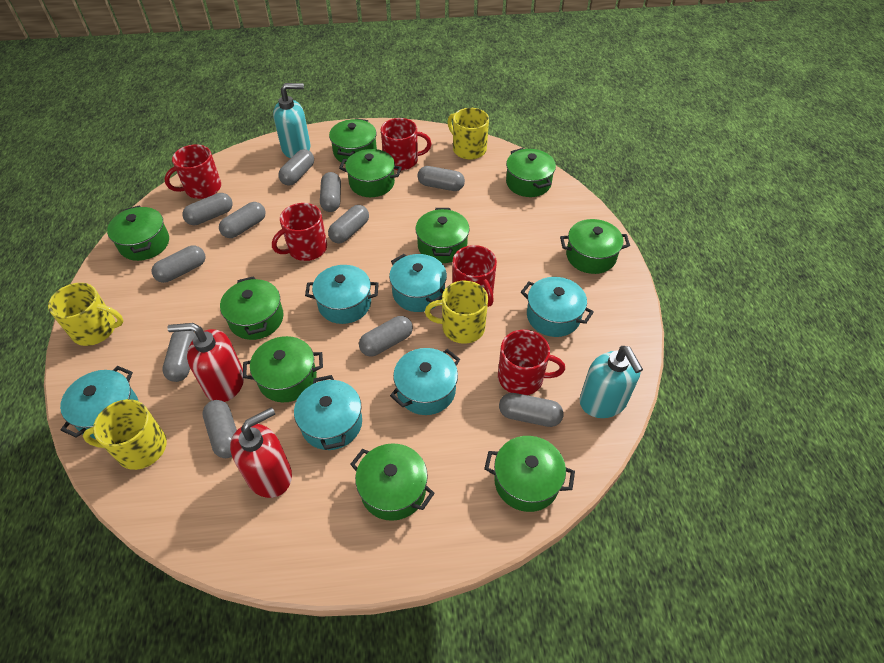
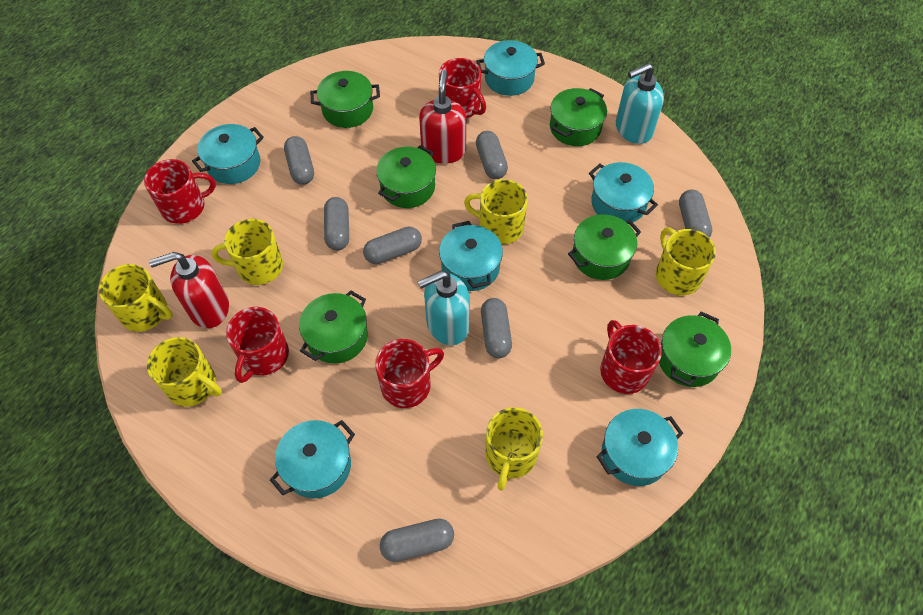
green pot: [107,205,169,261] [220,276,284,340] [243,336,323,402] [329,118,377,164] [339,149,402,197] [350,443,435,521] [415,208,470,263] [484,436,575,512] [506,148,556,197] [560,219,630,274] = 10 -> [299,290,368,364] [310,71,380,128] [376,145,436,208] [550,88,607,146] [568,214,641,280] [659,311,731,387] = 6
grey capsule: [152,246,205,283] [162,331,196,382] [182,193,233,225] [202,400,237,458] [219,202,266,238] [278,149,314,186] [320,172,341,212] [328,205,369,243] [359,316,413,356] [417,166,465,191] [499,393,564,427] = 11 -> [284,136,314,185] [324,197,349,250] [363,227,422,264] [380,519,454,562] [476,131,508,179] [481,298,512,358] [679,190,712,238] = 7
yellow mug: [48,283,123,346] [83,399,167,470] [425,280,488,344] [447,108,489,160] = 4 -> [99,264,173,332] [147,337,222,407] [212,219,283,285] [464,179,528,244] [485,407,543,491] [656,227,716,296] = 6

